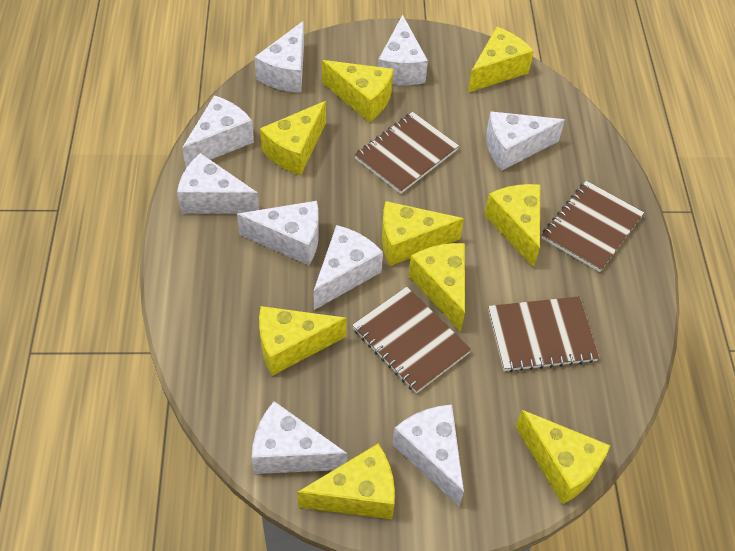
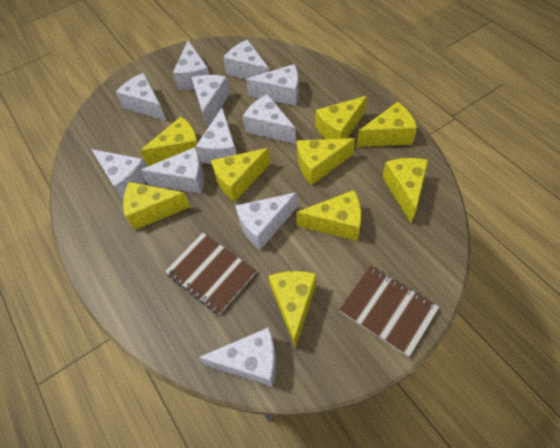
brown notebook: [352,287,472,394] [354,112,459,194] [488,296,599,372] [542,181,644,272] = 4 -> [165,233,257,315] [339,265,439,357] = 2
white cheese: [177,153,259,214] [182,95,254,168] [237,201,319,265] [252,401,347,474] [254,21,304,93] [313,225,383,310] [378,15,428,85] [392,405,464,507] [486,111,565,171] = 9 -> [91,149,147,200] [116,73,166,121] [141,147,204,194] [173,40,209,90] [191,75,230,129] [196,108,237,164] [198,327,276,387] [223,40,269,79] [235,192,297,250] [243,94,296,144] [246,64,299,106] = 11

